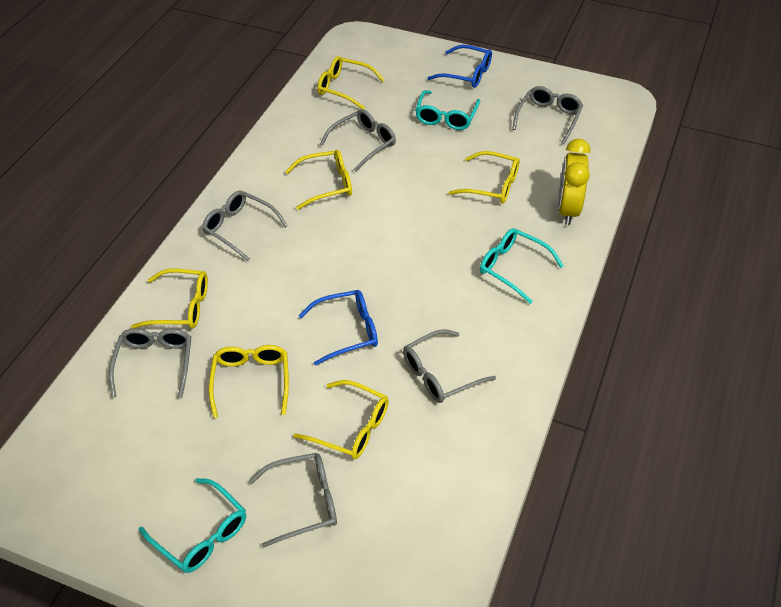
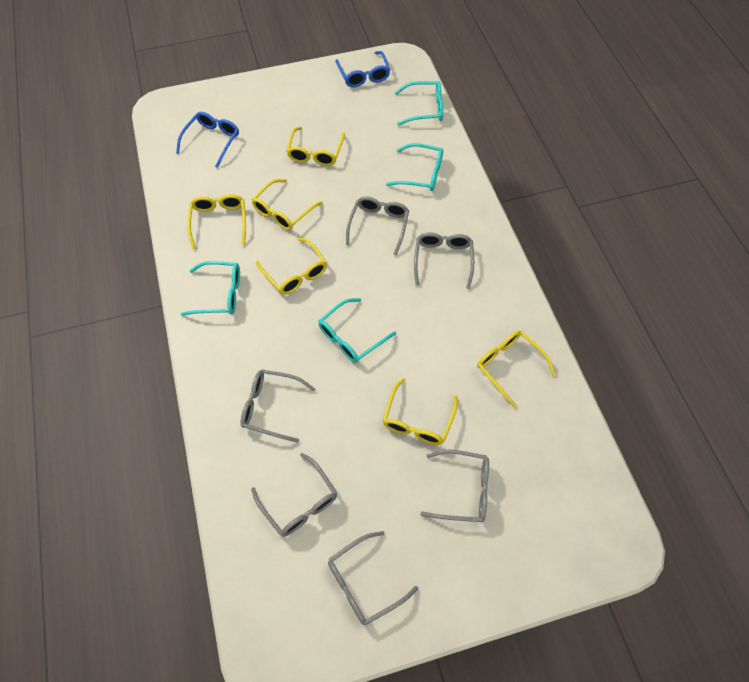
turquoise glasses: [139,478,246,573] [415,90,480,130] [480,228,564,304] = 3 -> [180,261,240,316] [318,298,396,363] [386,143,443,191] [395,81,443,126] = 4
yellow clock: [558,139,590,225] = 1 -> none = 0

